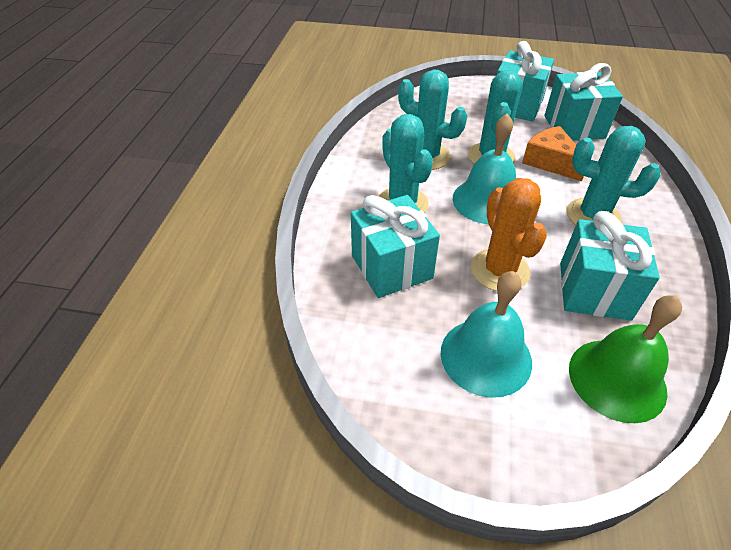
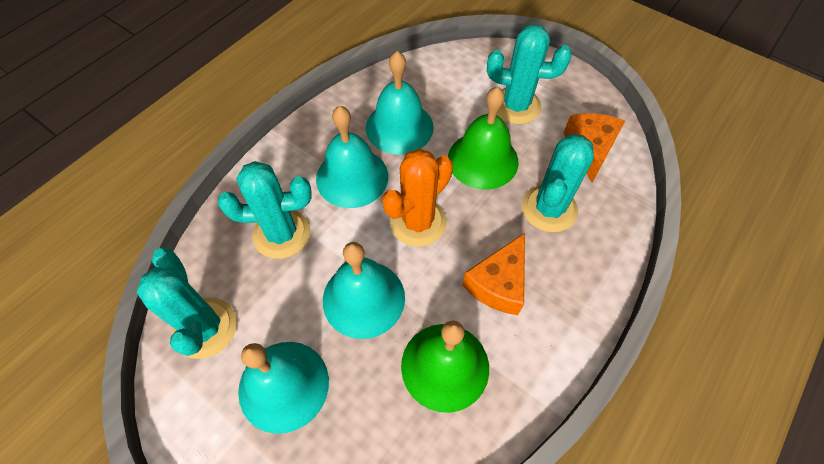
green bell: [569,295,682,423] = 1 -> [401,320,489,413] [448,87,519,190] = 2
orange cheese: [522,126,584,181] = 1 -> [462,233,525,315] [564,113,625,183] = 2
turquoise bell: [441,271,532,398] [453,114,516,224] = 2 -> [238,342,329,434] [316,106,388,208] [323,242,405,339] [366,51,434,155] = 4
turquoise gift: [351,195,440,298] [497,41,554,122] [544,63,623,140] [560,211,660,321] = 4 -> none = 0

